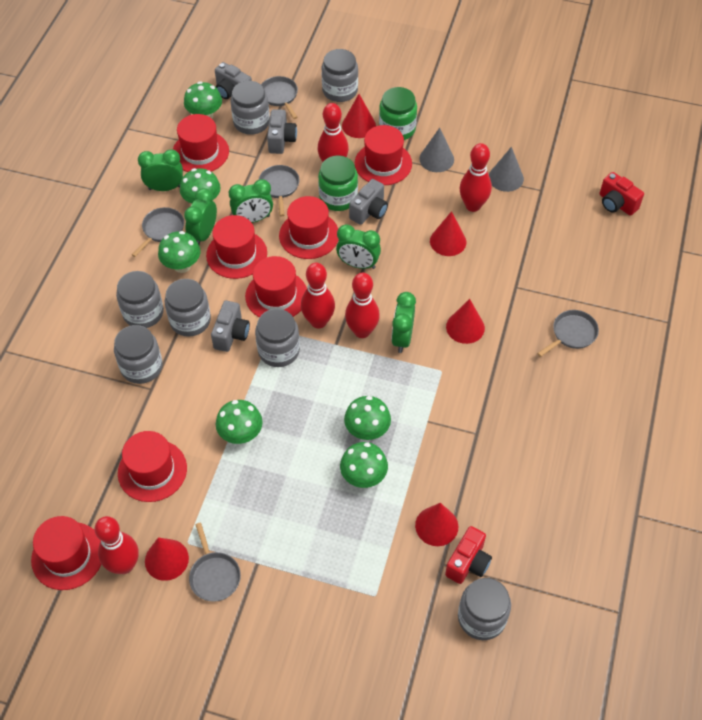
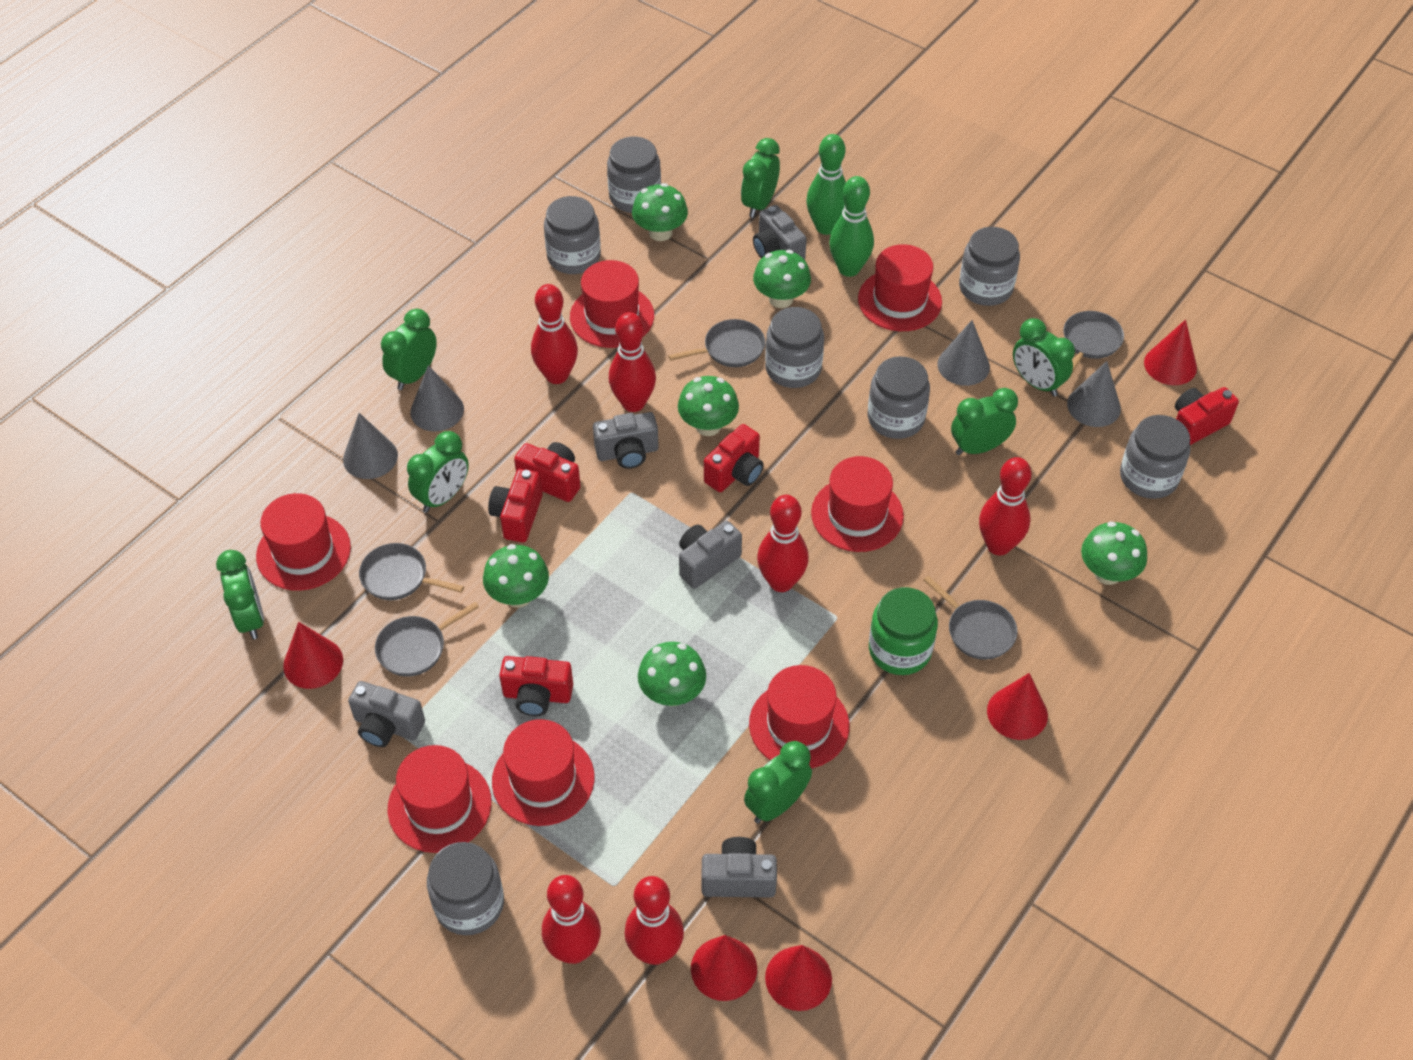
green bowling pin: none = 0 -> [806,134,846,235] [829,176,874,277] = 2
green clock: [138,149,183,191] [184,188,217,245] [229,179,273,223] [336,224,381,269] [391,292,416,353] = 5 -> [216,550,264,639] [381,309,437,390] [407,431,469,513] [741,138,780,218] [744,741,812,823] [951,388,1018,455] [1013,318,1075,397] = 7
green jar: [318,156,358,211] [379,87,417,140] = 2 -> [869,587,938,675] = 1
grey camera: [211,301,250,352] [215,62,252,99] [267,109,297,154] [349,179,388,225] = 4 -> [348,681,425,747] [593,412,658,469] [679,521,742,589] [701,837,777,898] [753,205,807,260] = 5
grey cone: [419,128,454,172] [489,147,524,192] = 2 -> [343,413,398,479] [410,365,464,432] [937,320,990,386] [1067,361,1121,427] = 4
red bowling pin: [94,516,139,574] [301,263,335,328] [318,103,349,162] [345,273,380,338] [460,143,492,212] = 5 -> [531,284,578,384] [542,875,601,964] [609,312,656,412] [624,876,684,965] [757,495,809,592] [979,457,1031,555] = 6
red camera: [445,526,492,584] [600,172,644,216] = 2 -> [488,469,543,542] [499,656,573,716] [514,442,581,502] [704,424,764,492] [1175,387,1239,445] = 5

